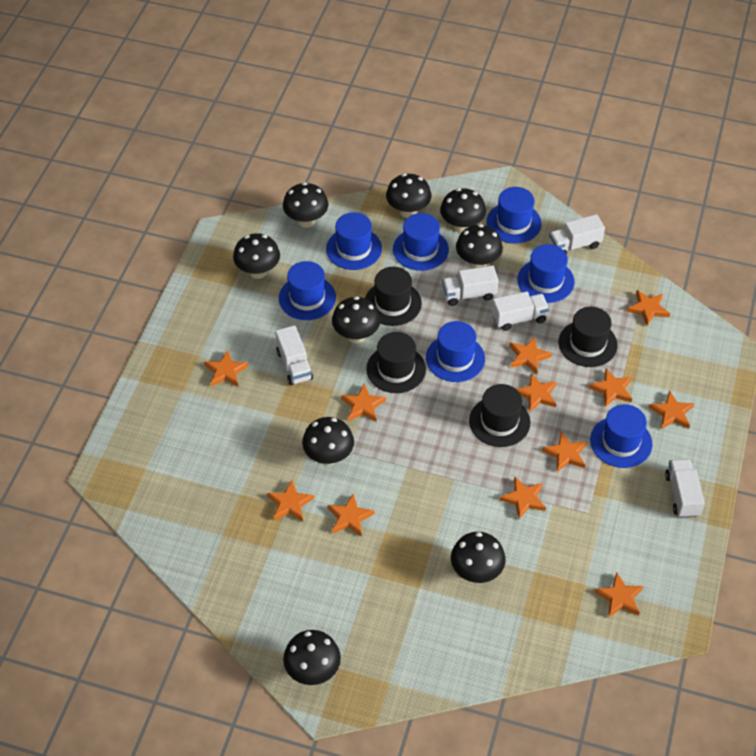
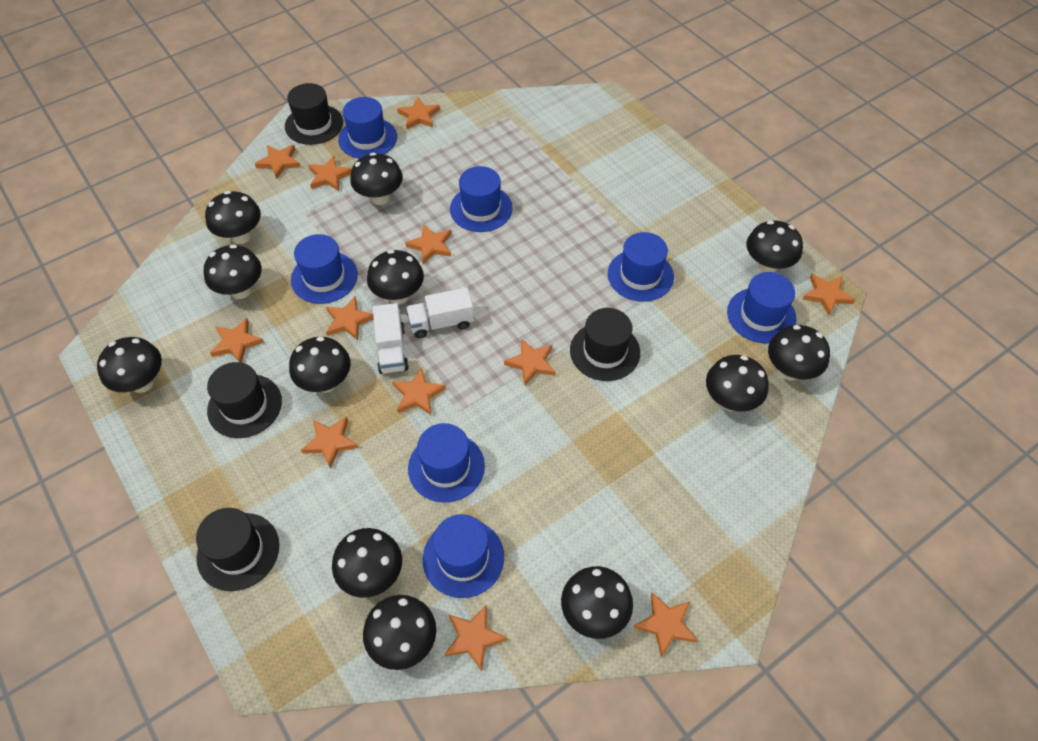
black mushroom: [233,233,280,279] [283,182,328,228] [283,630,341,685] [302,417,354,465] [332,296,381,343] [386,173,431,218] [440,188,486,233] [451,532,505,583] [456,224,503,268] = 9 -> [97,337,162,393] [204,244,262,299] [205,191,261,244] [289,337,351,393] [332,528,402,598] [350,152,403,205] [363,595,436,670] [367,250,424,304] [561,566,633,639] [706,355,769,412] [746,220,803,273] [768,325,830,381] = 12
white truck: [275,325,313,385] [442,266,499,306] [492,291,549,331] [549,214,605,254] [665,459,705,518] = 5 -> [373,303,409,374] [406,287,474,338] = 2

